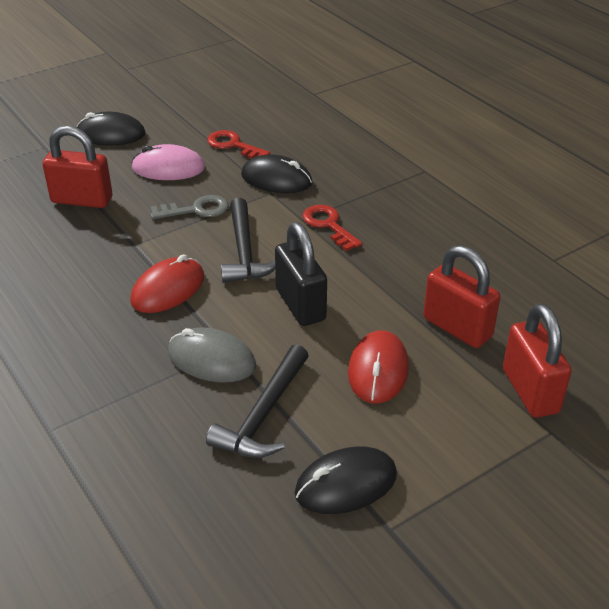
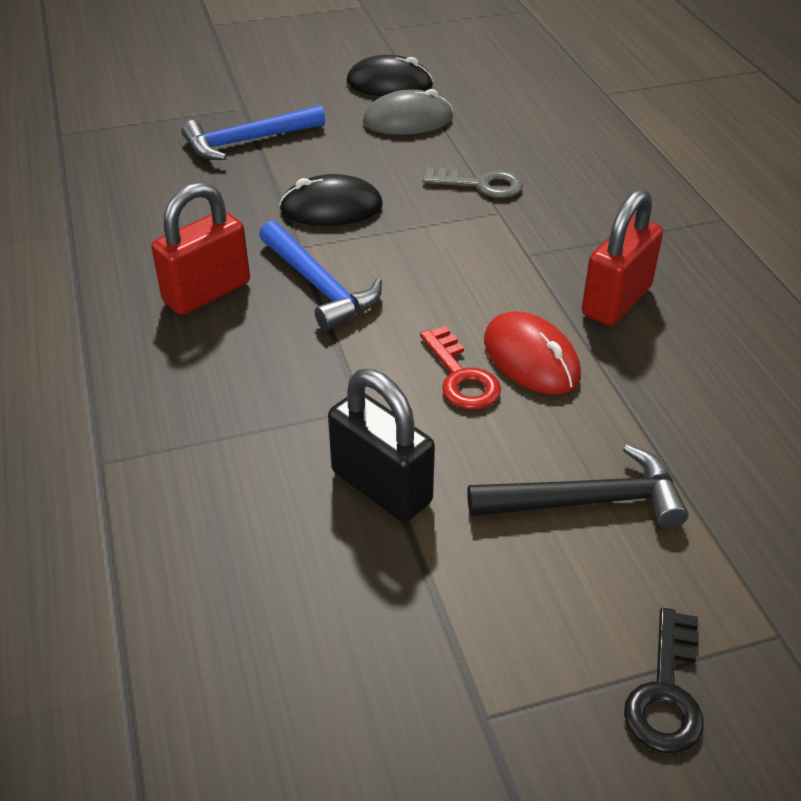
black hammer: [206,344,309,458] [221,198,275,283] = 2 -> [467,444,689,528] = 1
black key: none = 0 -> [624,608,704,753] = 1
black mouse: [76,112,145,145] [241,155,313,193] [295,446,397,514] = 3 -> [279,174,383,226] [347,55,433,96] = 2
blue hammer: none = 0 -> [181,105,325,160] [259,221,382,331] = 2
pink mouse: [131,144,205,180] = 1 -> none = 0
red key: [207,130,270,159] [303,205,362,251] = 2 -> [420,326,501,409] = 1
red mouse: [130,255,204,313] [348,330,409,404] = 2 -> [484,311,581,394] = 1
red padlock: [42,126,112,208] [423,245,500,348] [503,304,572,418] = 3 -> [151,182,250,315] [582,189,663,326] = 2

